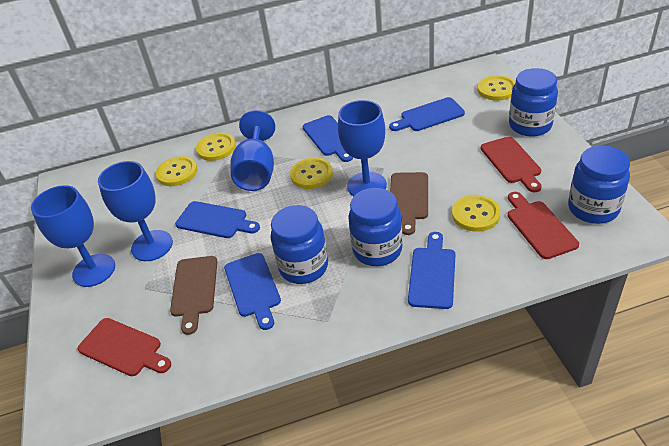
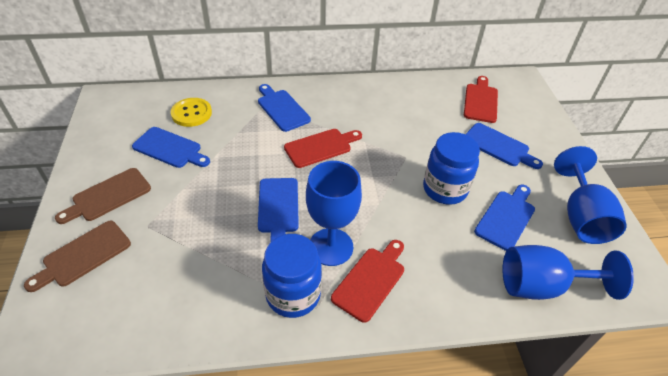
blue goblet: [31,185,115,287] [98,161,173,261] [230,110,275,191] [338,100,387,196] = 4 -> [306,161,362,266] [502,245,634,300] [554,146,627,244] = 3
blue jar: [271,205,328,284] [348,188,403,266] [509,68,558,137] [568,145,630,224] = 4 -> [262,234,322,318] [423,132,480,205] = 2
yellow button: [156,156,197,186] [196,133,236,161] [290,157,333,189] [452,195,501,232] [477,75,516,101] = 5 -> [171,98,212,127] = 1

